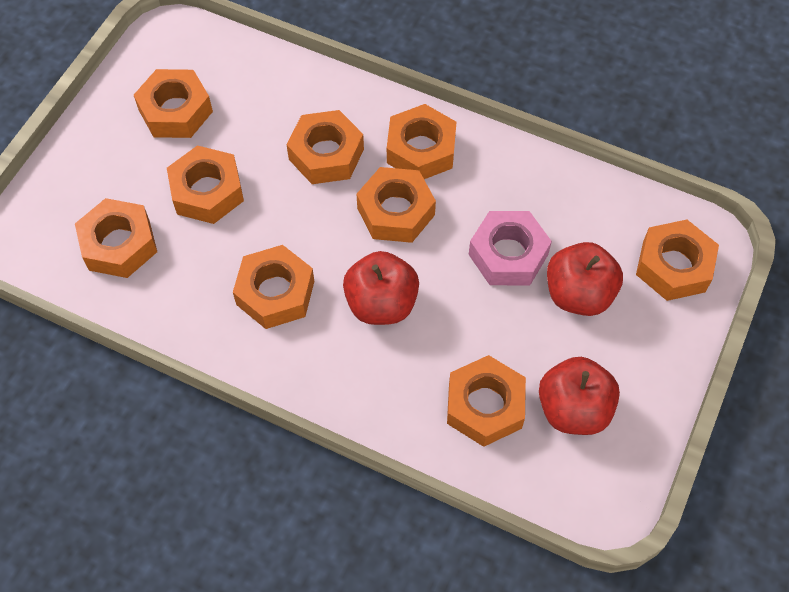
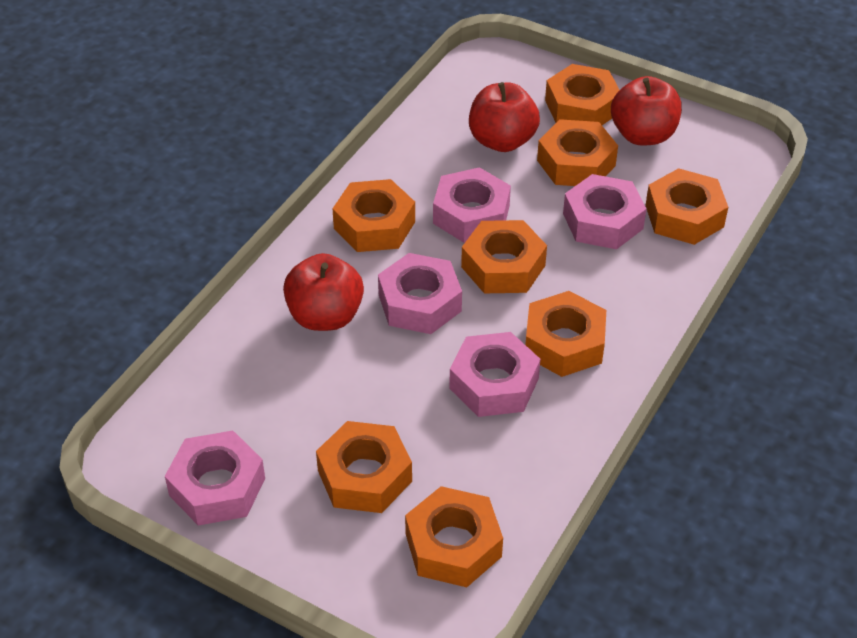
orange nut: [75,198,157,278] [134,69,213,138] [167,145,244,224] [233,245,314,329] [287,110,364,184] [356,167,436,243] [387,104,456,179] [447,355,526,447] [636,220,719,301] = 9 -> [316,421,412,513] [332,179,415,252] [405,486,503,587] [461,220,547,293] [525,291,606,377] [537,119,618,186] [545,64,619,125] [646,168,728,245] = 8
pink nut: [468,211,552,285] = 1 -> [165,431,265,526] [378,253,462,334] [433,167,511,243] [449,332,540,417] [563,174,647,249] = 5

